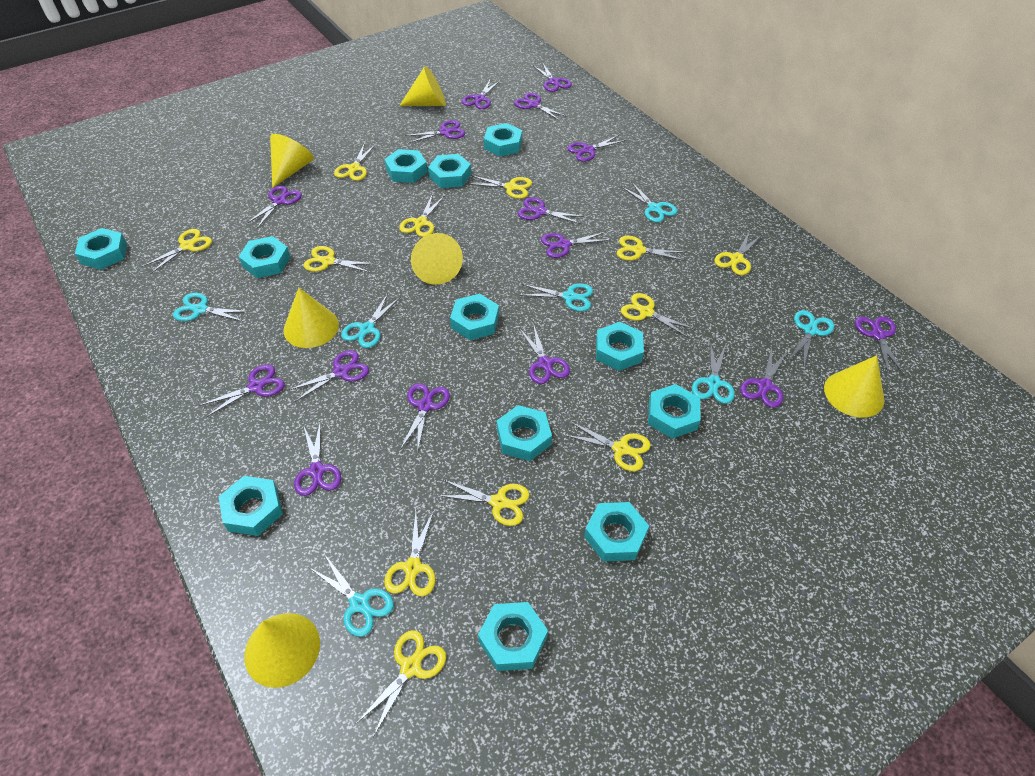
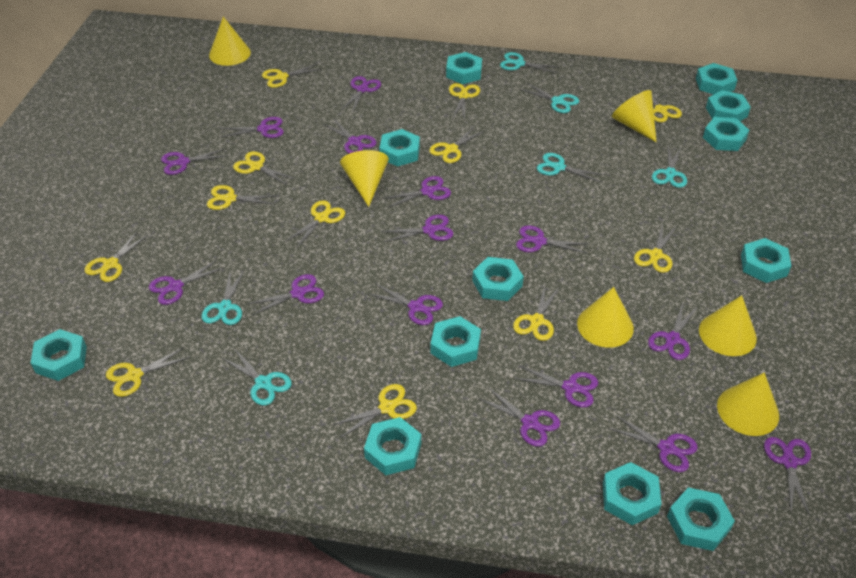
turquoise scissors: [173,293,251,322] [310,554,394,637] [341,293,400,348] [519,283,593,312] [622,183,677,223] [692,341,735,404] [789,310,834,365] = 7 -> [201,269,245,325] [221,348,292,405] [500,52,558,73] [520,82,579,113] [537,153,605,182] [652,145,687,188] = 6

